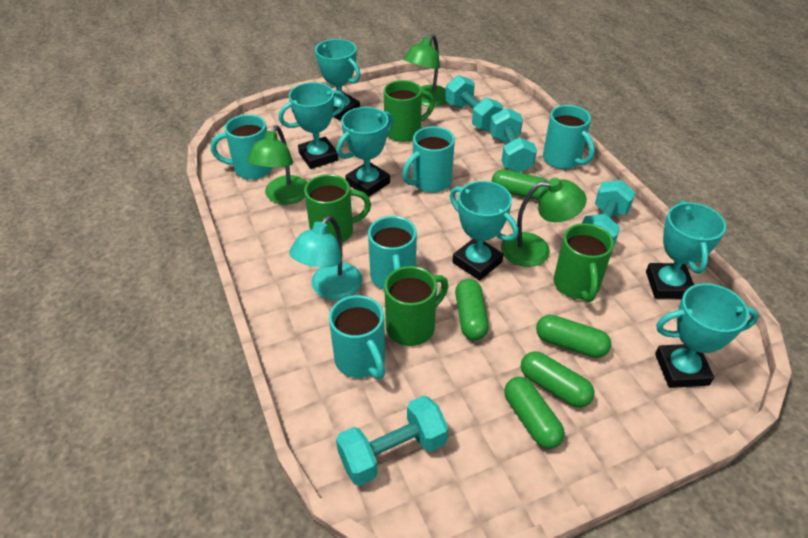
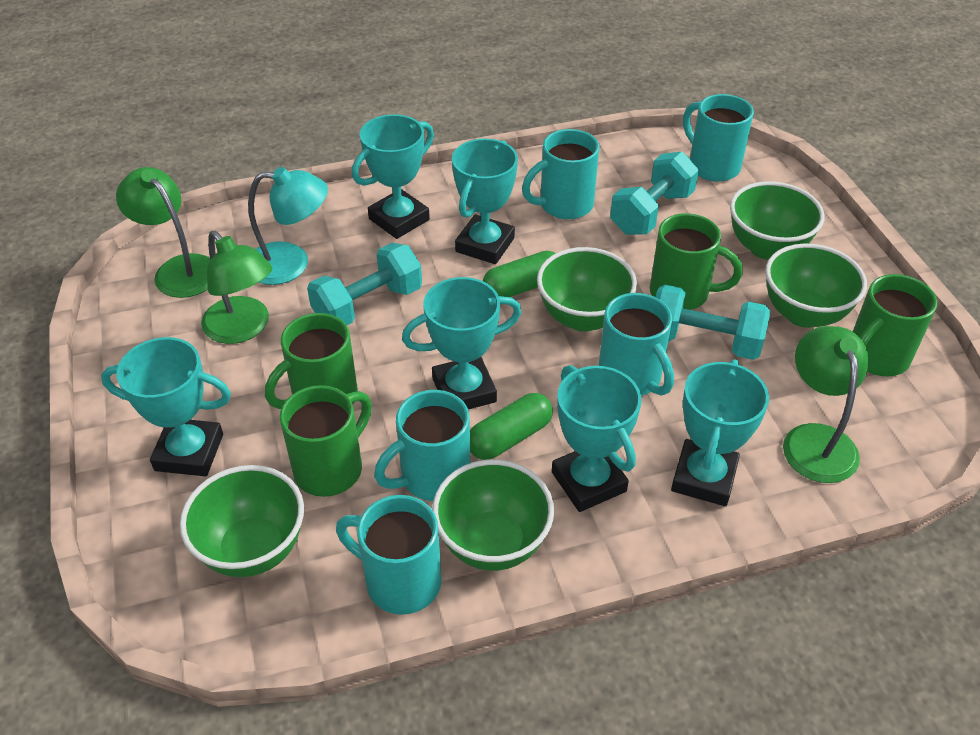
green bowl: none = 0 -> [180,465,304,577] [432,460,554,571] [537,247,637,332] [730,181,825,260] [765,244,867,328] = 5
green capsule: [455,279,489,341] [492,169,548,200] [504,377,565,449] [521,351,594,408] [536,315,611,358] = 5 -> [470,393,553,460] [483,251,556,297] = 2
turquoise dumbbell: [336,396,448,486] [445,75,503,131] [490,108,537,173] [582,180,636,245] = 4 -> [307,243,422,325] [610,152,699,235] [656,285,770,360] = 3

